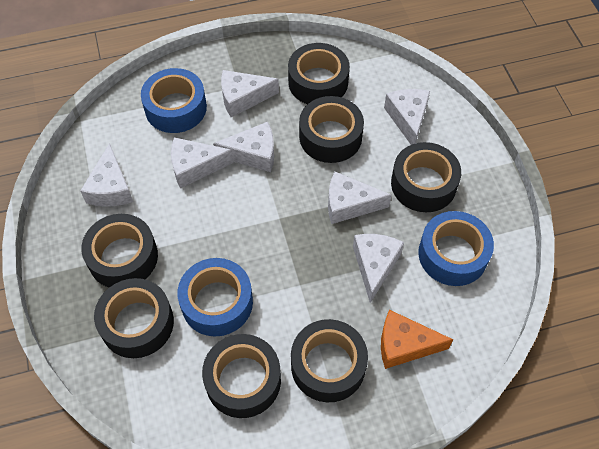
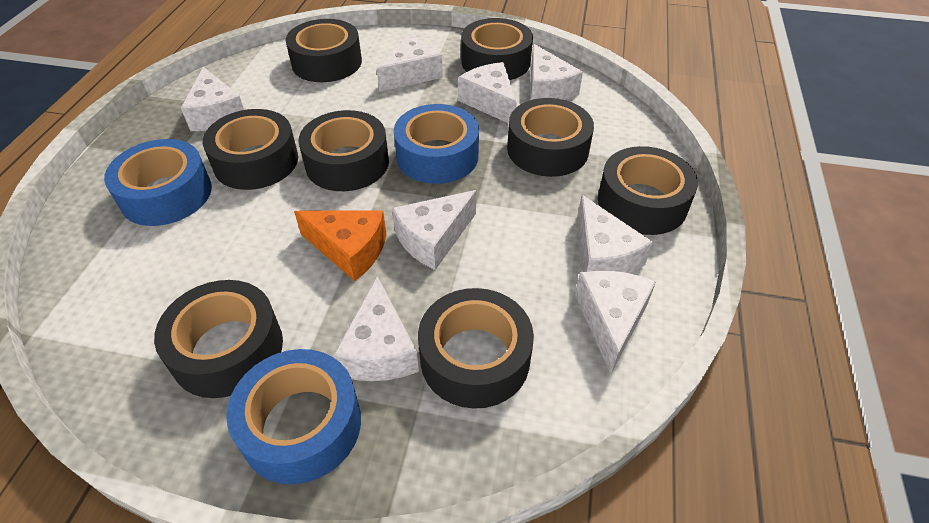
black tape: [81,214,158,287] [94,278,174,358] [202,334,281,418] [288,43,350,104] [291,319,368,402] [299,96,364,163] [391,142,461,212] = 7 -> [154,280,283,398] [203,109,298,190] [285,19,362,82] [299,110,389,191] [418,288,534,409] [461,18,533,80] [507,98,594,177] [598,146,698,235] = 8
white cheese: [80,143,133,207] [171,137,233,188] [213,122,274,172] [221,70,279,117] [328,172,392,224] [353,234,404,303] [384,89,430,145] = 7 -> [181,67,244,131] [333,276,419,381] [377,35,443,92] [392,190,476,270] [458,62,517,123] [531,44,583,100] [575,271,656,374] [577,195,653,274] = 8

